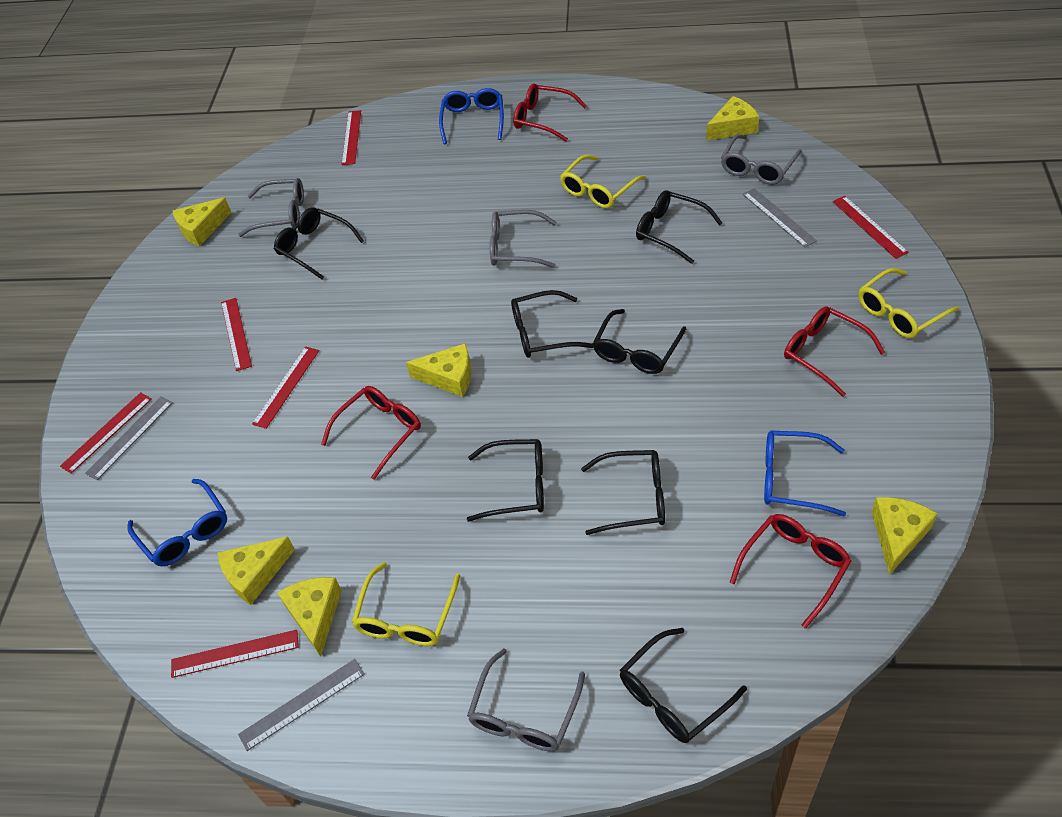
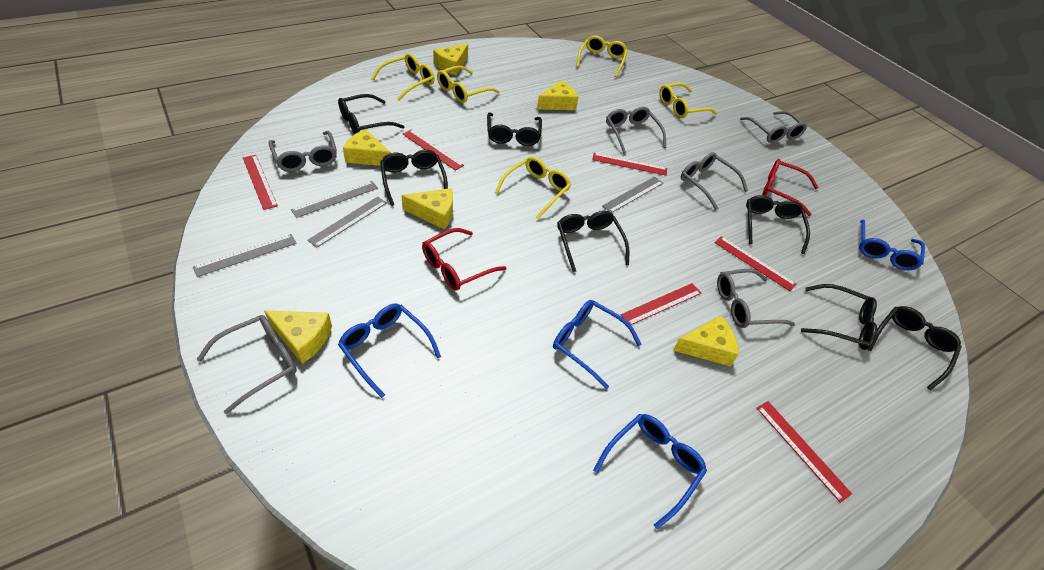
blue glasses: [127,479,227,566] [439,88,504,144] [764,431,846,516] = 3 -> [338,304,441,398] [553,300,641,389] [593,414,707,529] [859,219,925,270] = 4
grey glasses: [238,178,304,237] [467,648,585,752] [490,210,557,268] [721,134,802,185] = 4 -> [196,315,297,414] [269,131,337,172] [606,107,666,154] [681,152,748,210] [717,269,795,328] [740,111,807,143] = 6
grey ruler: [85,397,173,480] [238,659,365,751] [743,188,817,247] = 3 -> [193,234,296,277] [291,181,378,218] [307,197,387,248] [602,176,663,213] = 4
red glasses: [321,386,421,480] [513,84,587,141] [730,514,851,629] [784,306,885,397] = 4 -> [422,228,507,290] [763,159,819,216] = 2
yellow glasses: [352,562,460,646] [560,155,646,208] [858,268,959,338] = 3 -> [371,53,435,100] [437,65,500,103] [495,156,571,219] [576,35,628,77] [659,83,717,118] = 5

